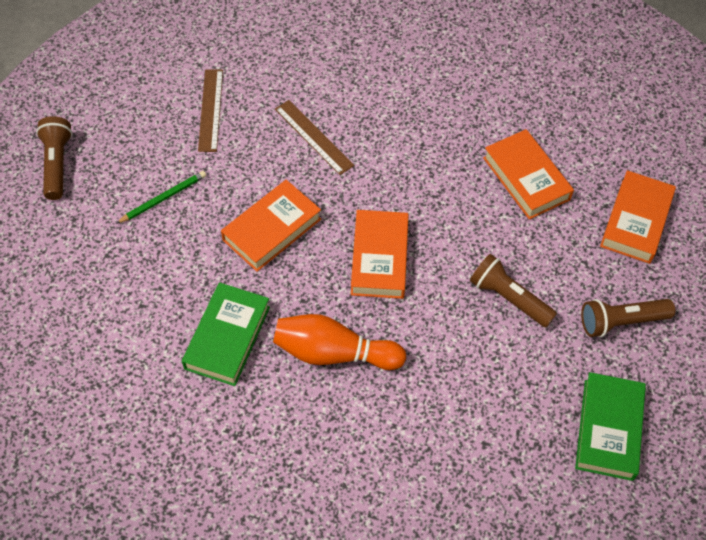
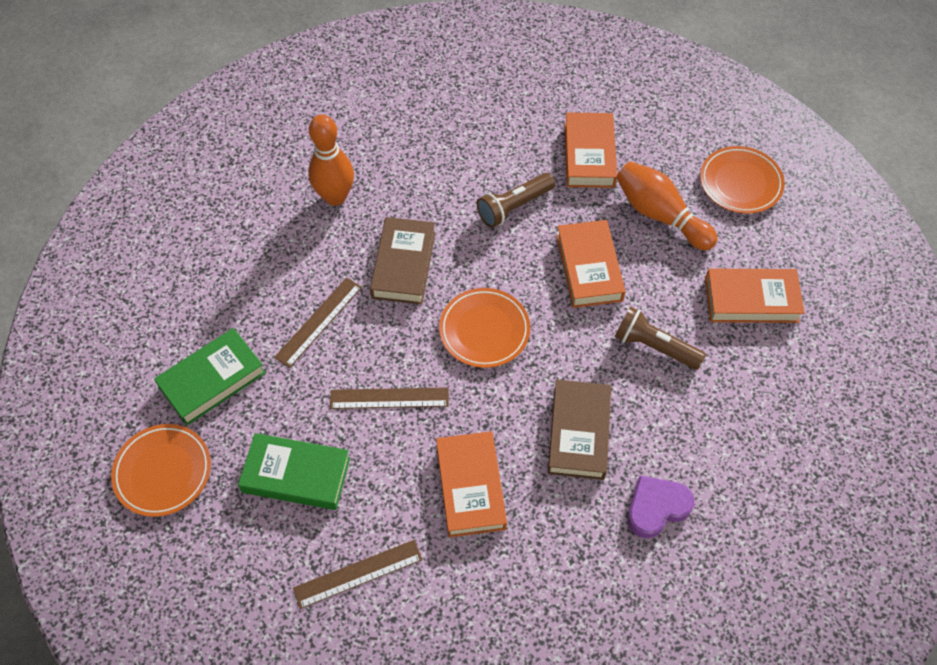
brown book: none = 0 -> [370,217,435,305] [548,379,611,480] = 2
brown flashlight: [36,116,72,200] [470,254,557,327] [581,299,675,337] = 3 -> [477,173,555,228] [615,306,706,370] = 2
brown ruler: [198,70,223,152] [275,100,354,175] = 2 -> [274,277,362,368] [293,540,423,609] [330,387,449,409] = 3
green pencil: [116,171,206,224] = 1 -> none = 0
orange bowling pin: [273,314,406,370] = 1 -> [308,115,354,206] [616,161,718,250] = 2
orange plate: none = 0 -> [111,424,211,517] [439,288,530,368] [700,146,785,214] = 3
purple heart: none = 0 -> [627,476,694,538] = 1

